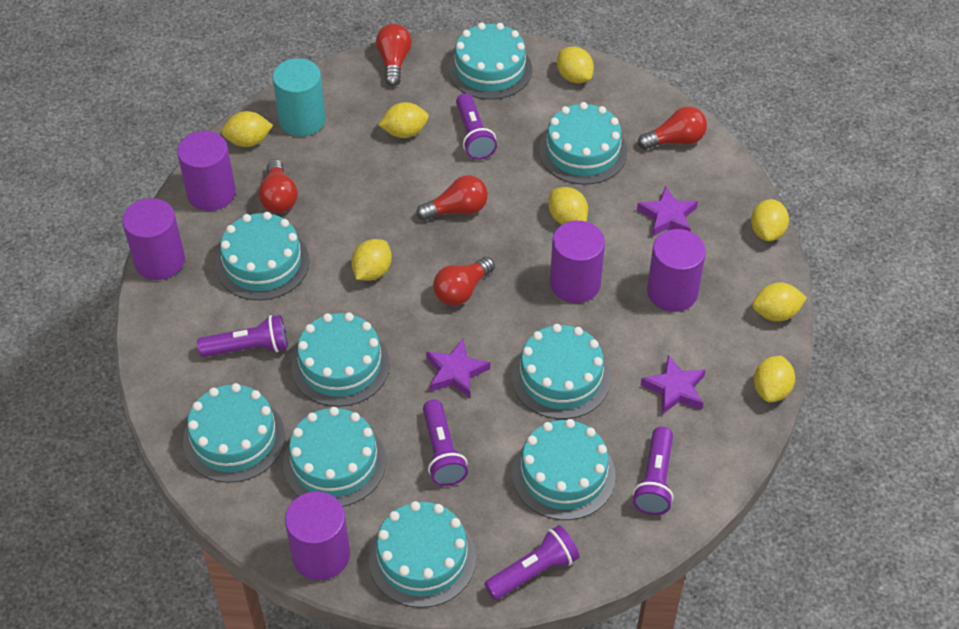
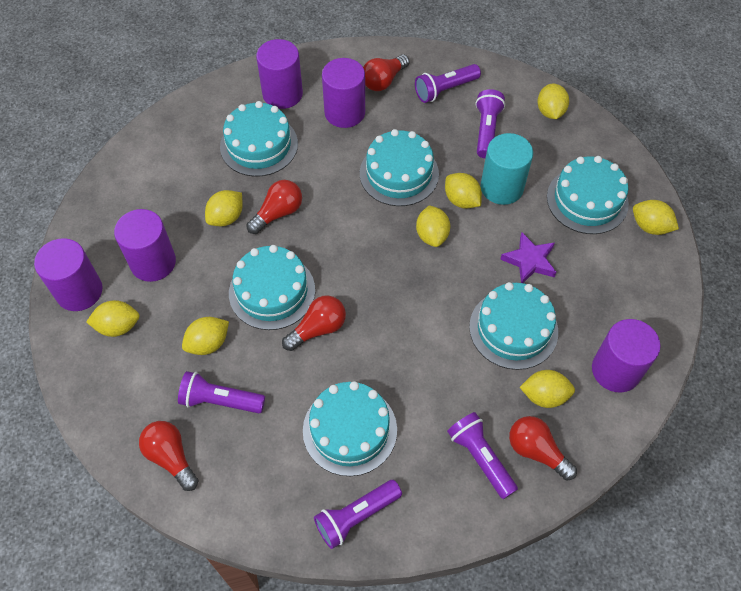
purple star: [426,339,490,398] [637,186,698,237] [641,355,706,415] = 3 -> [500,232,556,283] = 1
turquoise cake: [183,383,285,483] [216,212,310,300] [283,407,386,507] [291,312,390,407] [369,501,476,608] [448,23,532,100] [512,324,611,419] [512,419,616,520] [539,102,627,185] = 9 -> [220,101,298,177] [229,245,315,330] [303,381,397,476] [360,129,439,206] [469,282,558,370] [547,156,629,234] = 6

